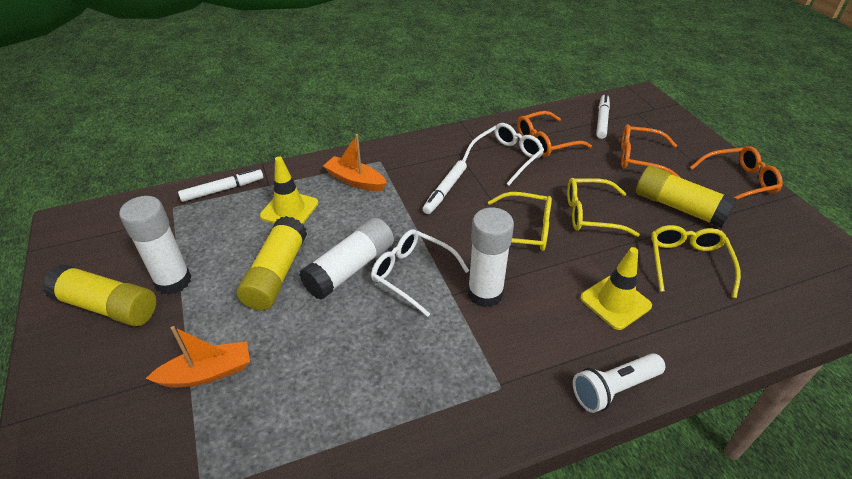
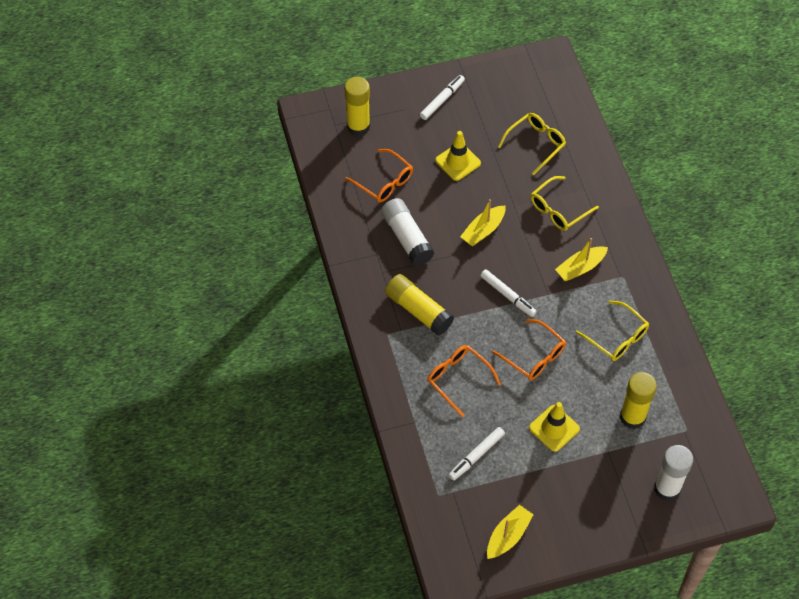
orange boat: [146,326,250,387] [323,134,387,191] = 2 -> none = 0
white flashlight: [573,353,665,413] = 1 -> none = 0
white glasses: [371,229,469,317] [462,123,544,185] = 2 -> none = 0
white glue stick: [119,196,192,295] [299,218,394,300] [468,208,514,308] = 3 -> [381,198,434,266] [654,445,693,501] = 2
yellow boat: none = 0 -> [460,199,505,246] [487,505,534,559] [555,238,608,281] = 3

